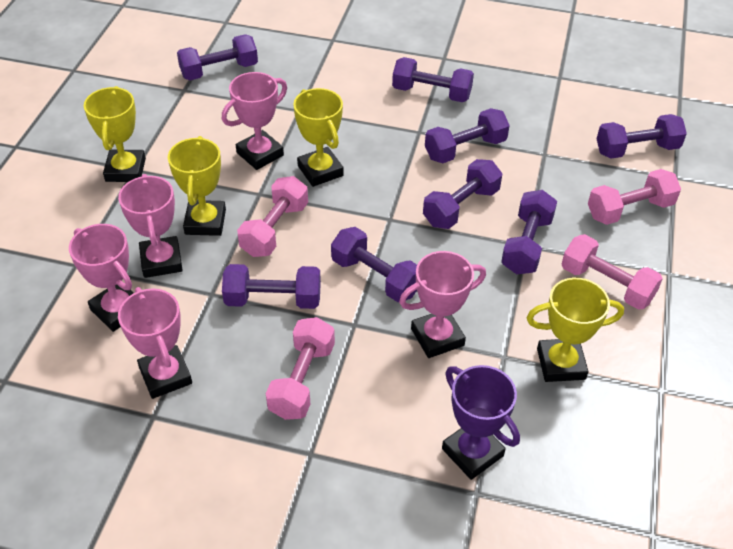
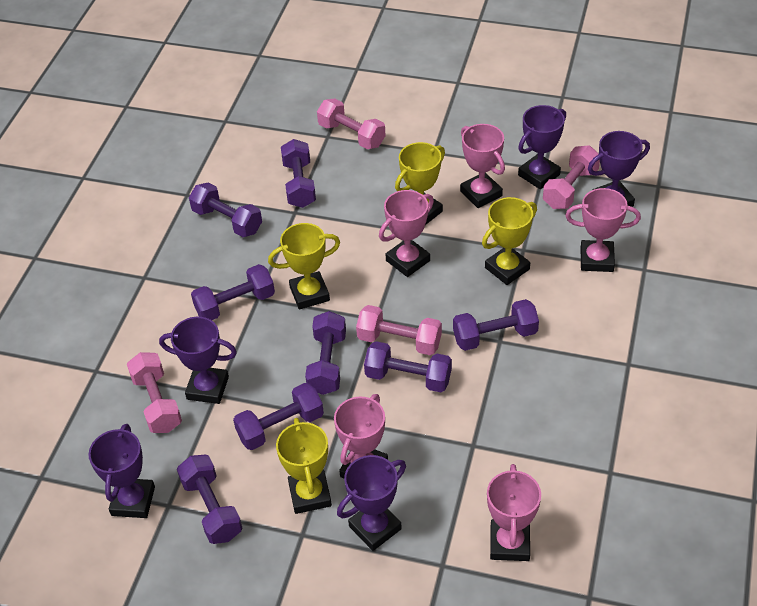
purple trophy: [442,365,520,480] = 1 -> [88,424,155,518] [159,317,237,404] [337,455,406,551] [518,105,566,189] [588,131,650,207] = 5

